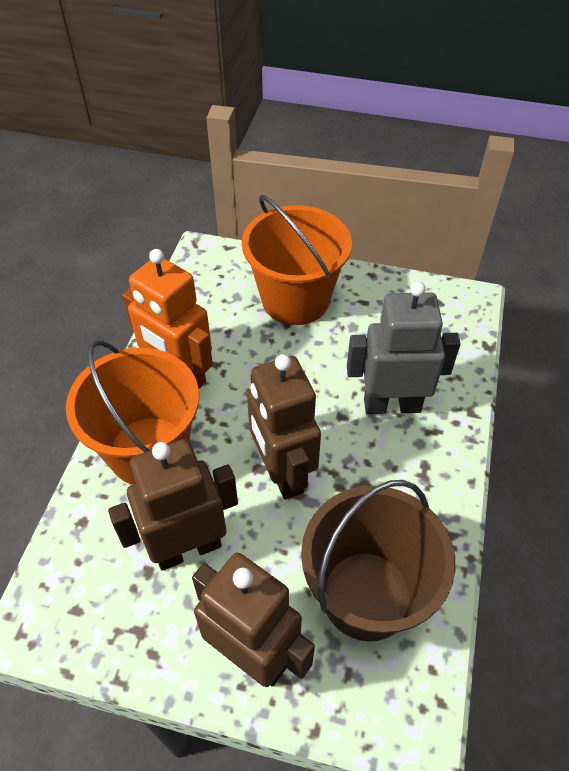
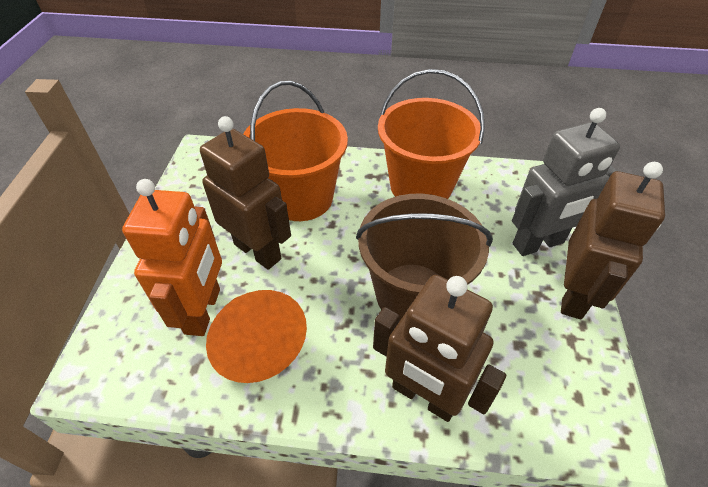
orange cone: none = 0 -> [206,290,307,383] = 1

